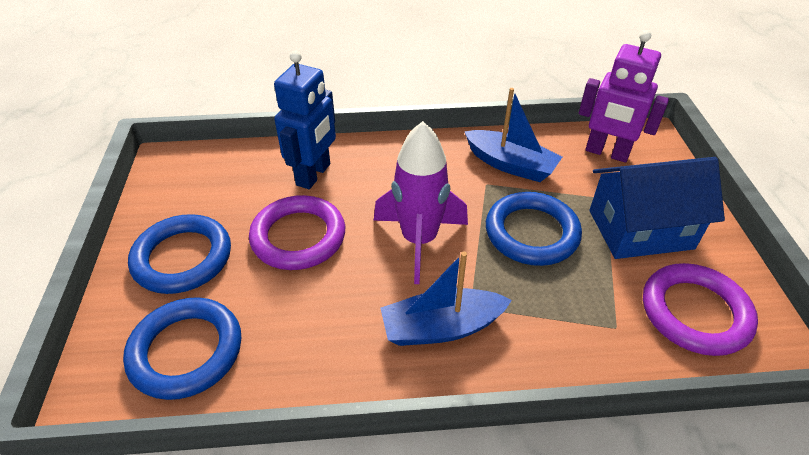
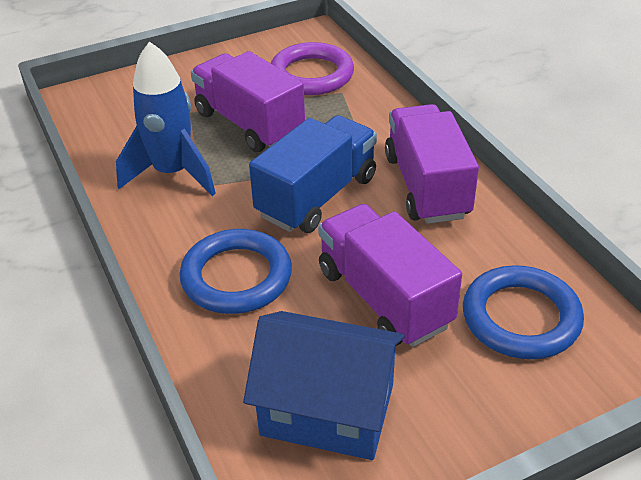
blue boat: [380,251,512,346] [464,88,562,182] = 2 -> none = 0
blue ring: [123,297,241,400] [128,214,231,294] [486,192,582,266] = 3 -> [180,229,292,314] [463,265,584,359] = 2
blue robot: [274,51,336,189] = 1 -> none = 0
blue rocket: none = 0 -> [116,41,216,196] = 1
blue truck: none = 0 -> [249,115,377,233] = 1
purple ring: [249,195,345,270] [643,263,758,356] = 2 -> [271,42,354,95] = 1
purple robot: [579,30,669,163] = 1 -> none = 0
purple rocket: [374,121,468,284] = 1 -> none = 0
purple truck: none = 0 -> [191,51,305,152] [318,204,462,347] [385,104,479,224] = 3

